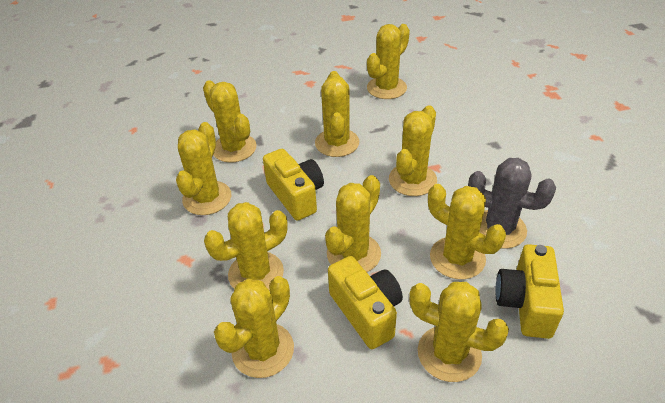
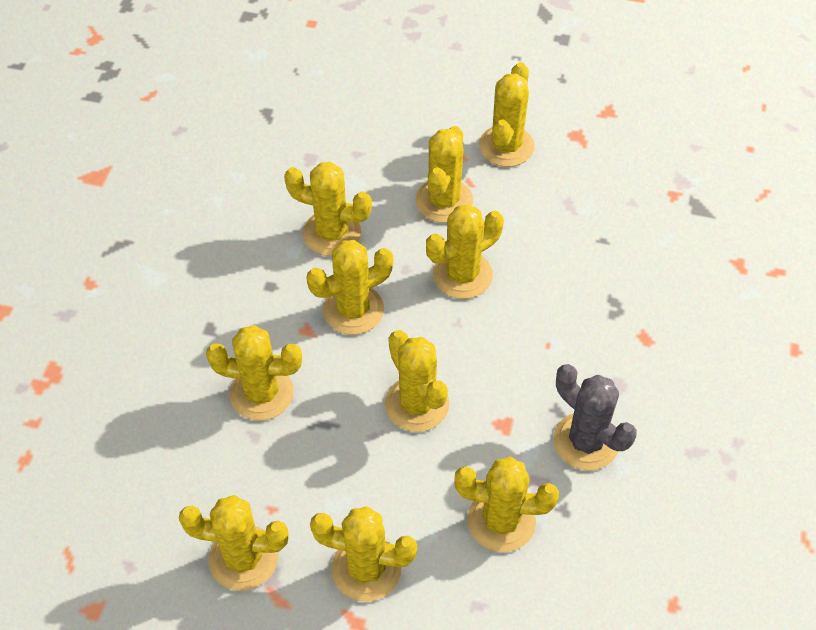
yellow camera: [263,149,324,221] [328,256,403,349] [495,244,564,339] = 3 -> none = 0

